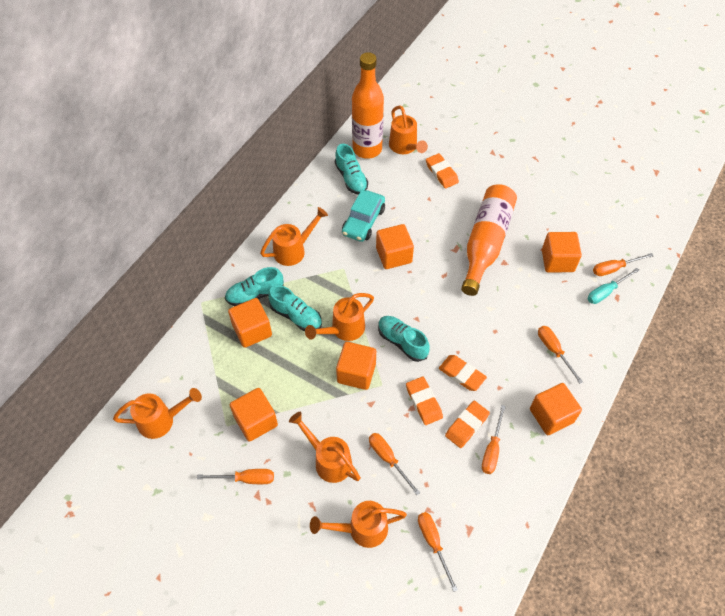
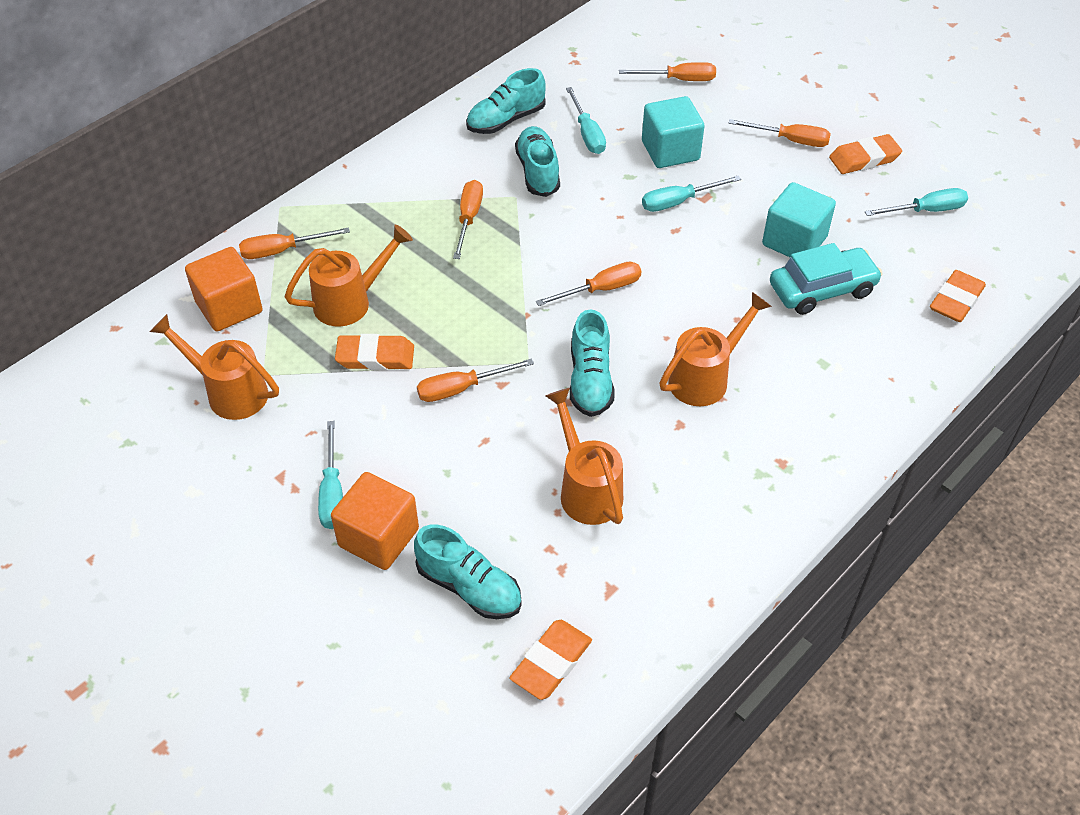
orange bottle: [352,52,384,159] [461,184,517,296] = 2 -> none = 0
orange cube: [228,298,272,348] [230,388,278,442] [336,342,376,390] [376,224,414,269] [530,383,582,435] [542,232,582,272] = 6 -> [185,247,263,331] [331,472,419,570] = 2
orange watering can: [113,388,202,439] [260,207,328,266] [289,412,361,483] [305,293,374,341] [310,501,407,548] [389,105,428,154] = 6 -> [150,314,279,420] [284,225,413,327] [546,388,623,525] [659,292,772,406] = 4
turquoise cube: none = 0 -> [642,96,704,168] [762,182,836,258] = 2
turquoise screwdriver: [588,268,640,304] = 1 -> [318,421,343,529] [566,87,606,154] [642,176,741,212] [865,188,968,216] = 4

